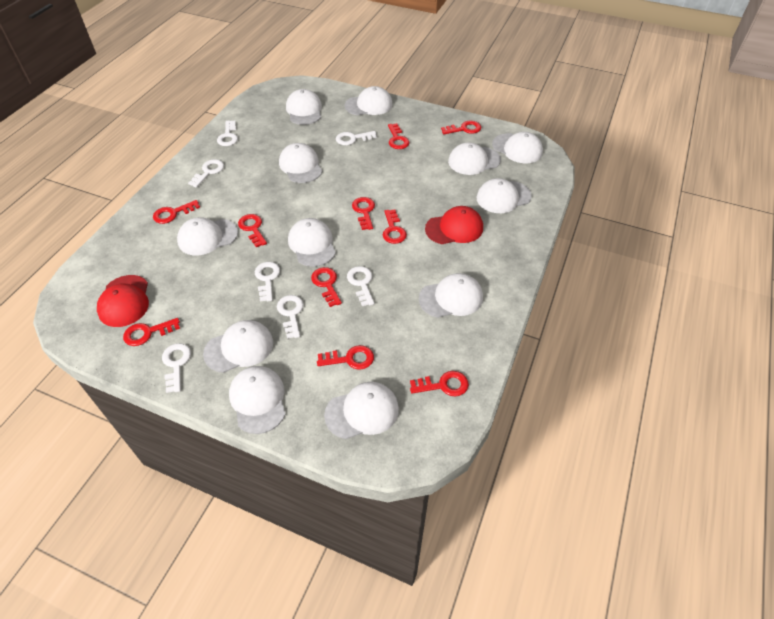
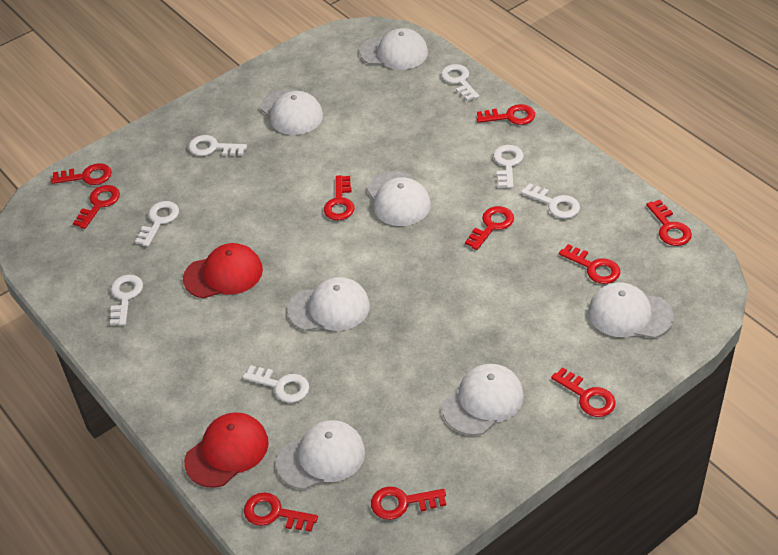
white cap: [177,217,238,256] [203,320,273,373] [229,366,286,434] [279,143,322,183] [286,89,322,125] [288,218,336,267] [324,382,399,439] [345,86,393,115] [419,273,483,318] [448,142,501,175] [477,178,532,213] [492,132,543,163] = 12 -> [261,89,323,135] [276,420,365,490] [287,277,370,331] [360,28,428,70] [367,171,431,226] [442,364,524,435] [588,282,674,338] = 7

